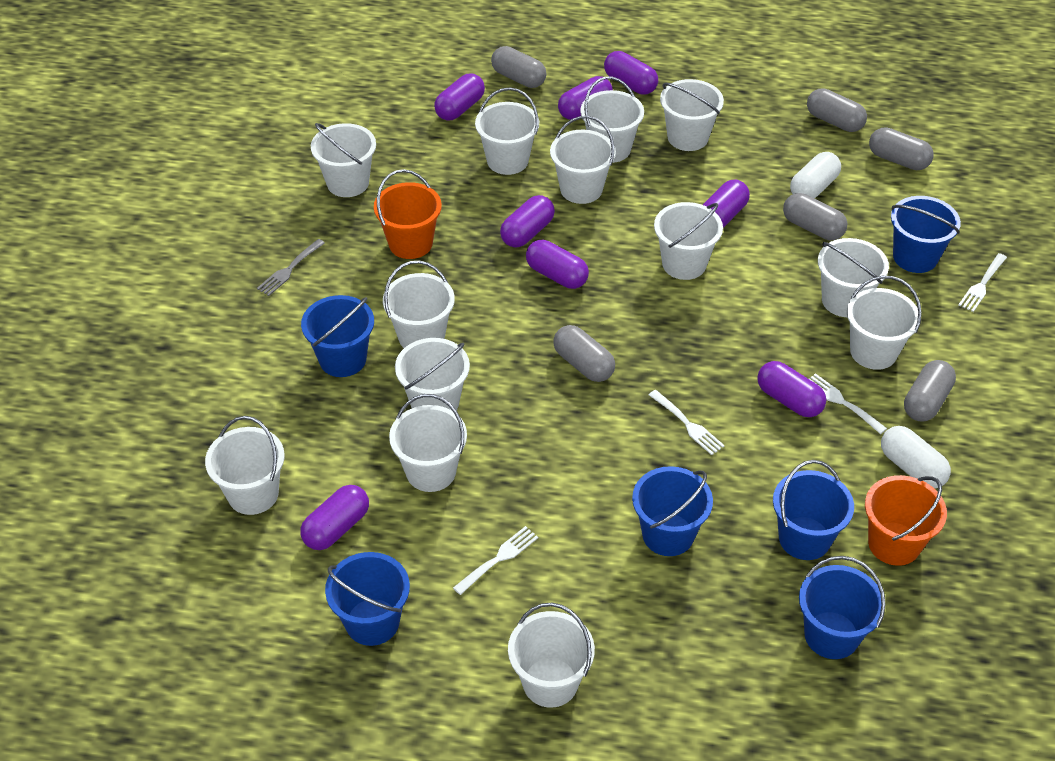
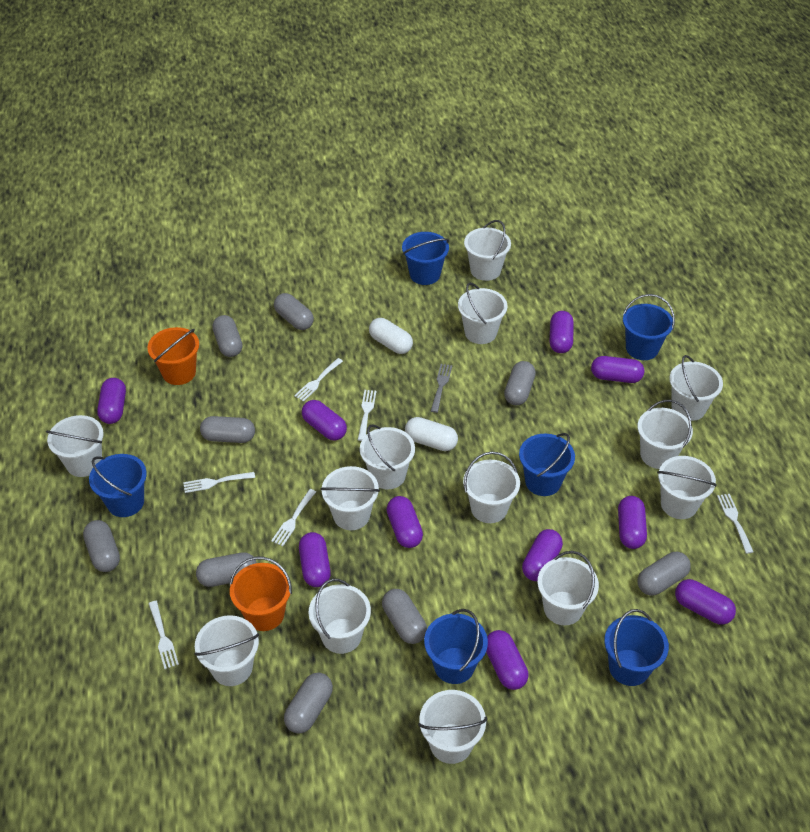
grey capsule: [491,46,547,88] [553,325,615,382] [783,193,847,240] [807,88,867,132] [869,127,934,170] [904,360,956,422] = 6 -> [83,520,120,572] [196,552,257,587] [200,416,255,443] [212,315,243,357] [274,293,314,330] [284,673,333,734] [382,589,427,644] [504,361,536,405] [637,552,691,596] = 9
purple capsule: [301,485,369,550] [434,73,485,121] [500,195,555,247] [526,240,589,289] [558,76,613,120] [604,51,658,95] [703,180,750,228] [757,361,826,417] = 8 -> [97,378,126,424] [299,532,331,587] [302,400,347,441] [387,496,423,548] [486,630,528,690] [522,529,563,581] [550,311,574,353] [591,356,644,383] [618,496,647,549] [675,579,736,625] = 10
white fork: [453,526,538,595] [649,390,725,455] [809,373,887,434] [958,253,1007,312] = 4 -> [148,601,179,669] [183,472,255,493] [271,489,316,546] [294,358,343,402] [358,390,376,441] [717,494,754,554] = 6

